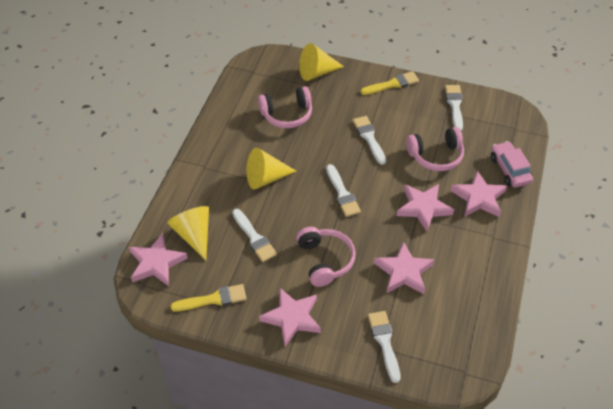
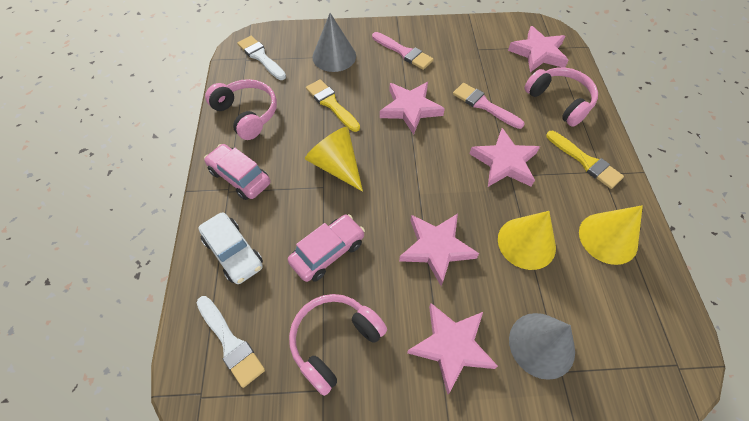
grey cone: none = 0 -> [312,13,356,72] [509,313,575,380] = 2
pink brush: none = 0 -> [372,32,434,70] [453,83,525,129] = 2
pink car: [491,141,533,188] = 1 -> [204,144,270,200] [288,214,365,282] = 2
white brush: [232,209,277,262] [326,164,361,217] [353,116,386,165] [368,311,401,383] [445,85,463,131] = 5 -> [197,296,265,388] [237,36,286,80] = 2
white car: none = 0 -> [199,212,263,284] = 1

